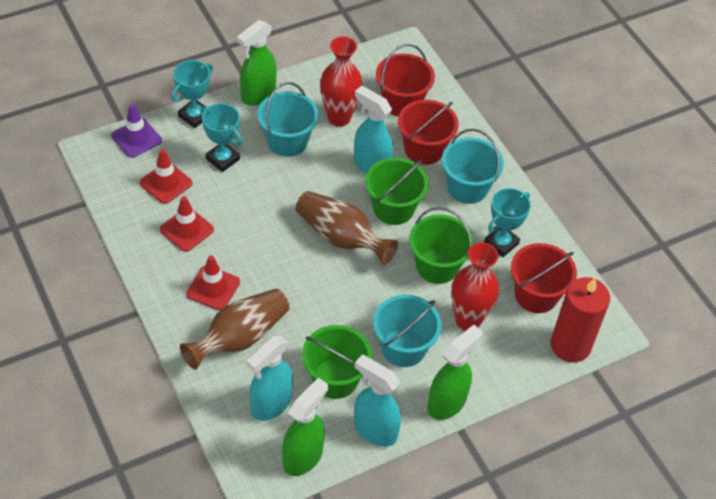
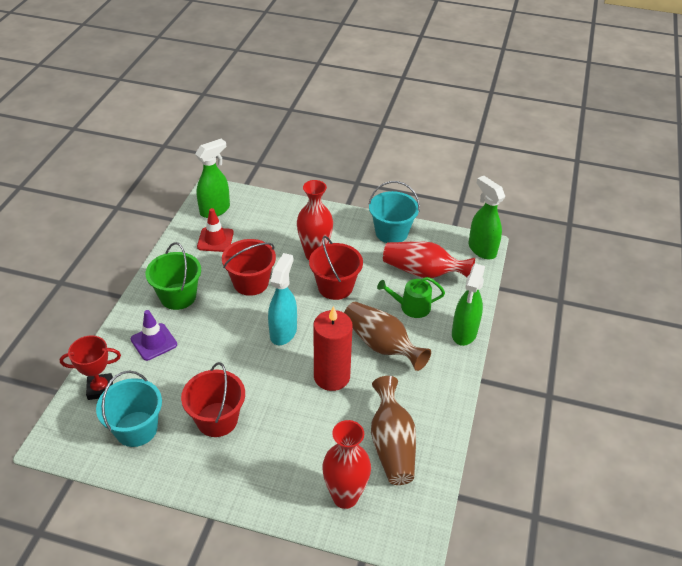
green bucket: [302,325,372,399] [365,158,429,225] [409,207,475,284] = 3 -> [145,242,201,310] = 1
green watering can: none = 0 -> [377,277,445,318] = 1
red traffic cone: [140,149,192,204] [160,196,214,252] [186,255,240,311] = 3 -> [197,208,234,252] = 1
red trophy: none = 0 -> [60,335,121,400] = 1
red vase: [320,36,363,127] [451,242,499,331] = 2 -> [297,180,333,260] [322,420,371,509] [383,241,475,278] = 3
turquoise bucket: [257,82,319,157] [373,295,442,367] [442,129,504,204] = 3 -> [96,371,162,447] [368,181,420,243] = 2
turquoise spray bottle: [246,336,293,421] [354,86,393,174] [354,355,401,447] = 3 -> [268,253,297,346] = 1
turquoise trophy: [171,60,213,128] [200,103,243,172] [484,188,531,257] = 3 -> none = 0

